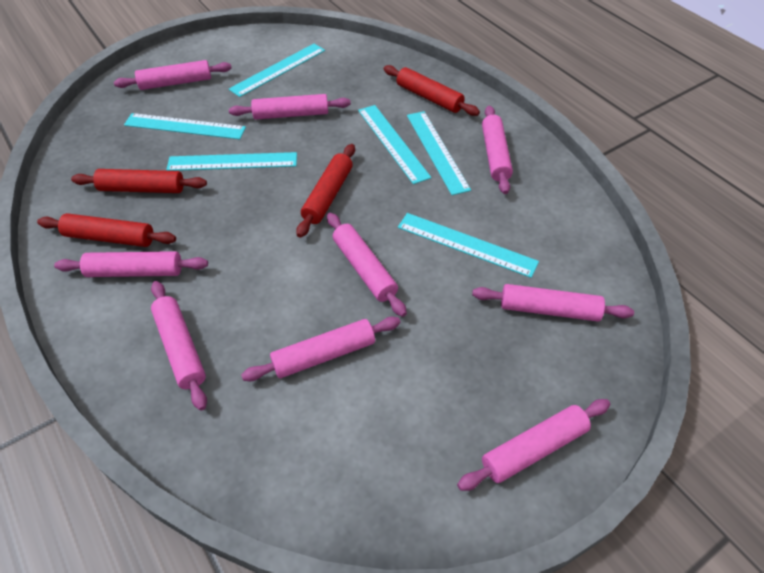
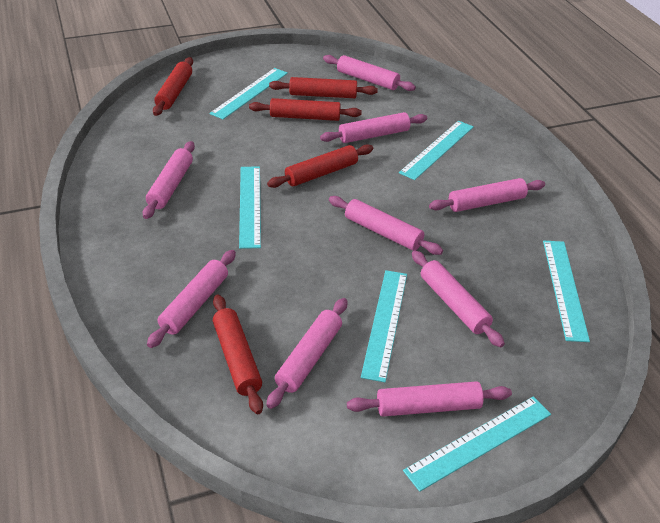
red rolling pin: [37,213,176,247] [71,169,207,193] [296,144,355,238] [384,65,480,116] = 4 -> [153,57,193,116] [213,295,263,414] [249,98,362,121] [267,144,373,188] [269,77,378,98] = 5

